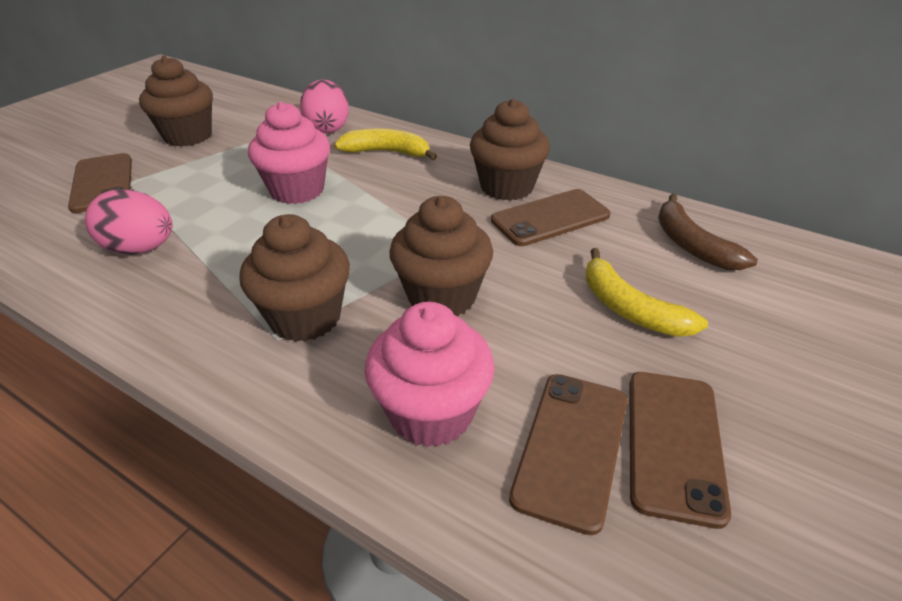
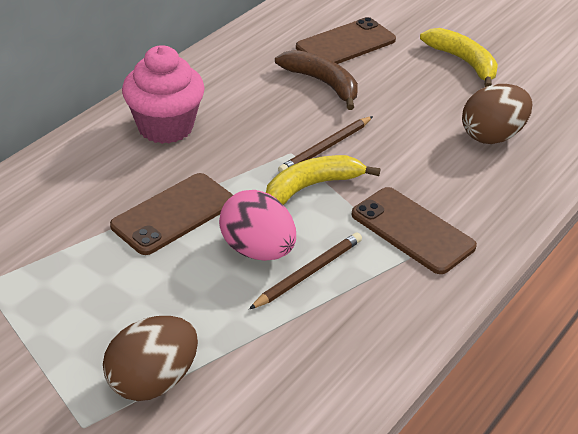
brown cupcake: [139,56,213,147] [239,214,350,342] [389,196,493,316] [470,98,550,201] = 4 -> none = 0
brown egg: none = 0 -> [103,316,198,401] [462,84,532,144] = 2
brown pencil: none = 0 -> [249,232,362,309] [278,116,373,173] = 2
brown phone: [68,153,132,213] [491,189,610,246] [509,374,627,535] [630,372,731,529] = 4 -> [110,173,233,255] [296,17,396,64] [351,187,477,274] = 3
pink cupcake: [248,101,330,204] [365,302,495,447] = 2 -> [122,45,205,144] = 1
pink egg: [85,189,172,255] [300,80,349,133] = 2 -> [219,190,296,261] = 1

